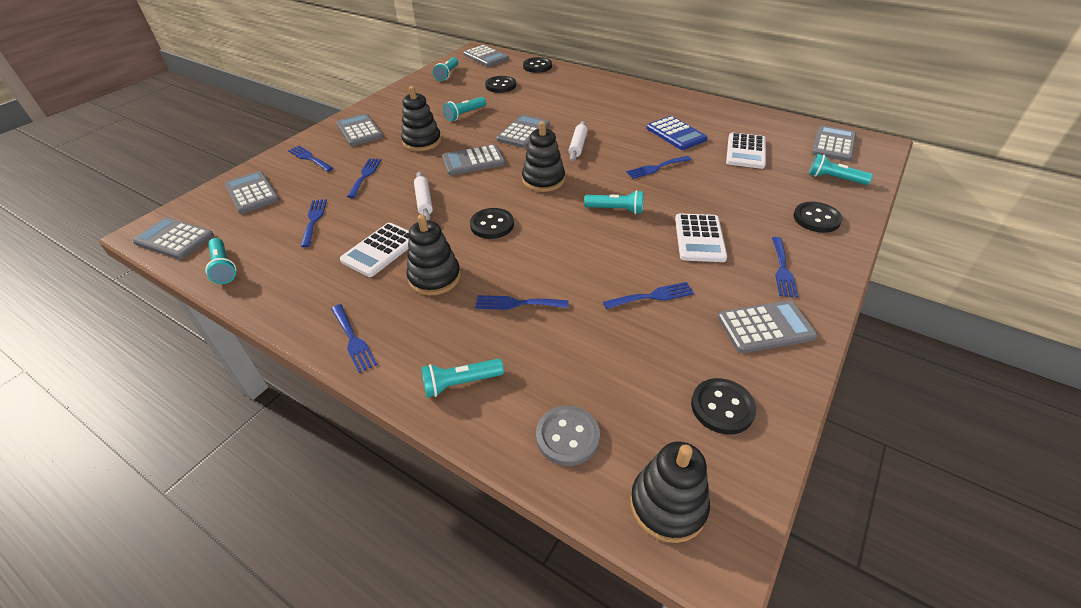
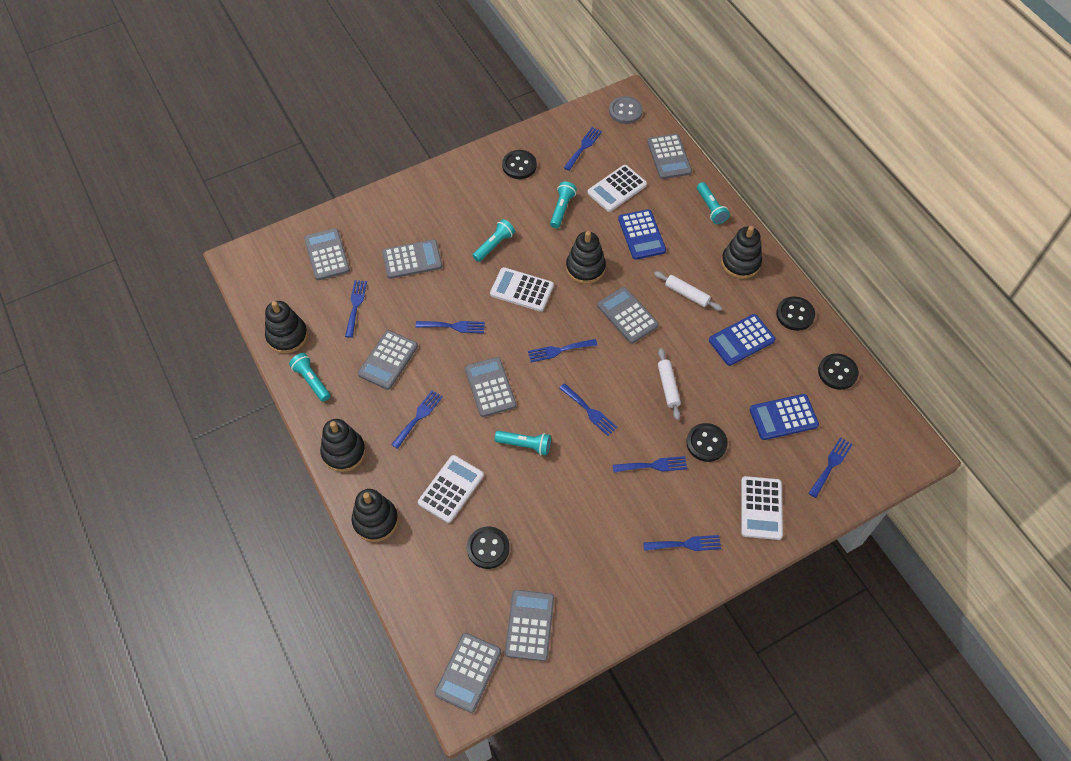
black stacking toy: [401,86,441,151] [406,214,461,295] [522,121,565,192] [630,442,710,543] = 4 -> [265,301,308,353] [320,419,366,472] [352,489,398,542] [566,231,606,284] [721,226,762,279] = 5
blue calculator: [646,116,707,150] = 1 -> [618,209,666,260] [709,314,776,366] [750,394,819,440] = 3
blue fork: [288,146,333,172] [301,199,327,247] [331,304,377,373] [347,159,381,198] [475,295,569,310] [603,282,694,309] [626,156,692,179] [772,237,798,298] = 8 -> [345,280,367,338] [391,390,443,449] [416,321,485,333] [528,339,597,362] [559,383,618,436] [564,127,602,171] [613,456,687,473] [643,535,721,551] [808,437,853,498] = 9
turquoise flashlight: [205,238,236,284] [421,359,504,397] [433,57,458,81] [443,97,486,121] [584,190,644,214] [809,154,873,185] = 6 -> [289,353,330,402] [472,219,515,262] [494,431,551,455] [550,181,577,228] [697,182,730,224] = 5
white calculator: [340,223,409,277] [675,213,727,262] [726,133,766,169] = 3 -> [418,455,484,523] [490,267,554,312] [588,165,647,212] [741,476,783,540] = 4

